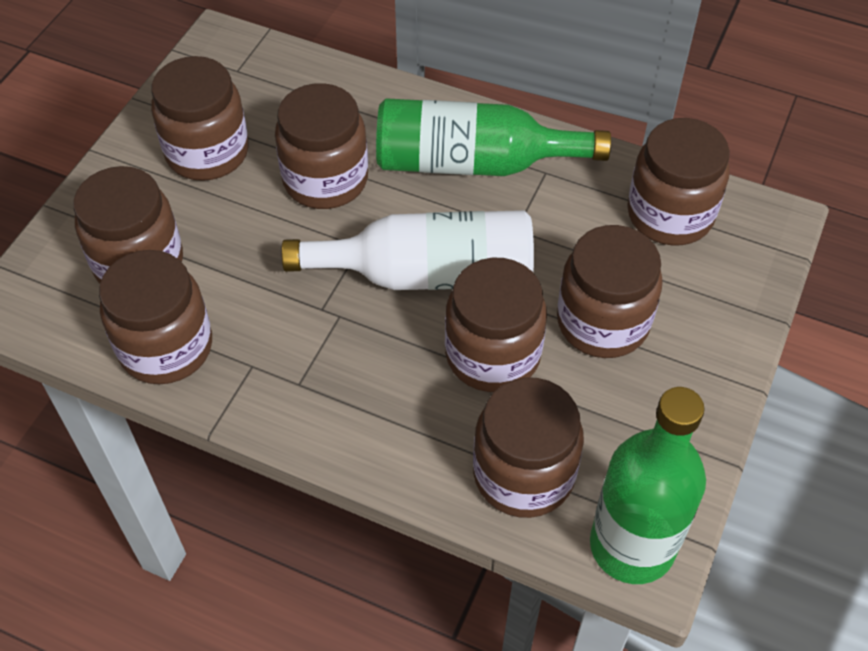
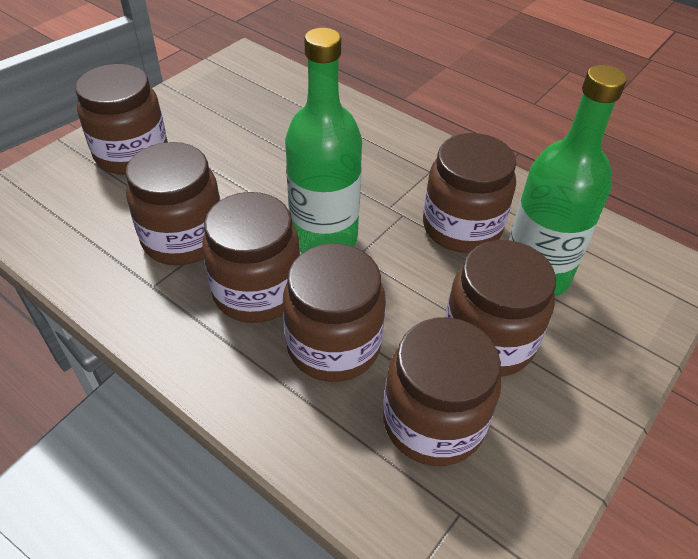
brown jar: [73,166,183,283] [99,250,212,384] [151,56,249,181] [275,83,368,209] [445,258,547,392] [473,378,584,518] [557,225,663,358] [627,118,730,246] = 8 -> [76,64,168,175] [126,142,220,265] [202,192,300,323] [283,243,386,382] [383,317,501,466] [423,133,516,253] [445,240,556,377] = 7
white bottle: [281,210,534,290] = 1 -> none = 0

